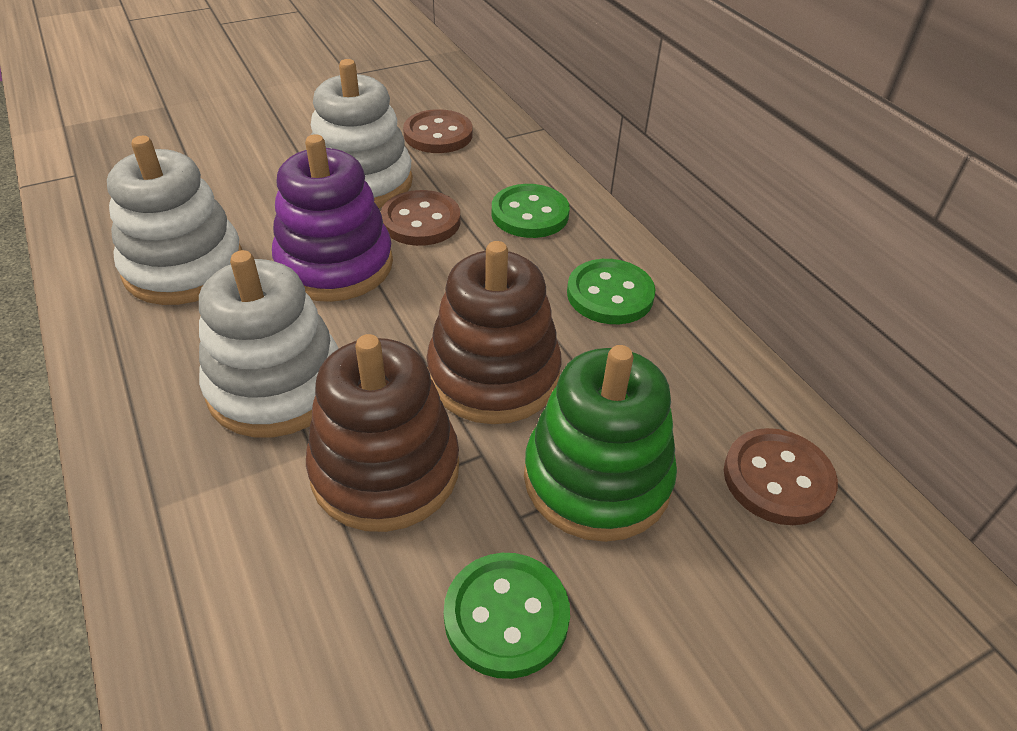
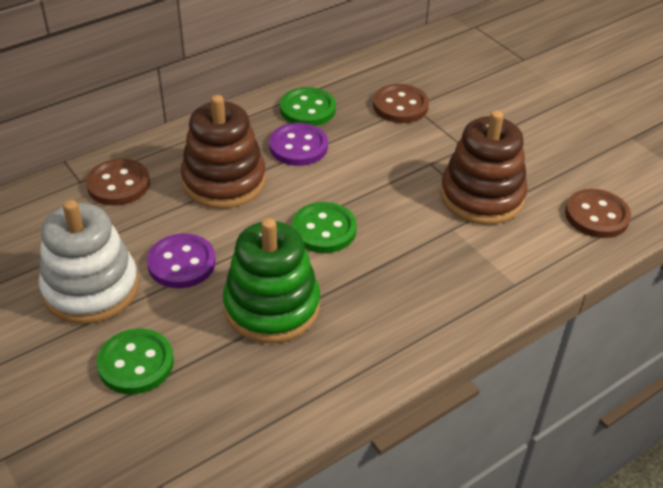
purple button: none = 0 -> [147,233,216,288] [269,123,328,166] = 2
purple stacking toy: [272,134,393,302] = 1 -> none = 0
white stacking toy: [107,136,242,305] [199,250,339,437] [311,59,413,208] = 3 -> [39,200,139,324] = 1

